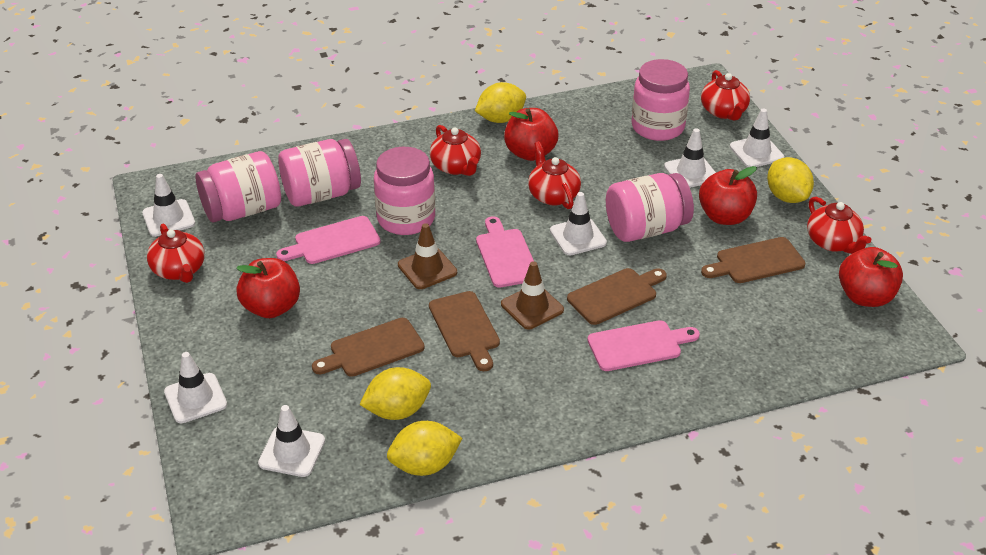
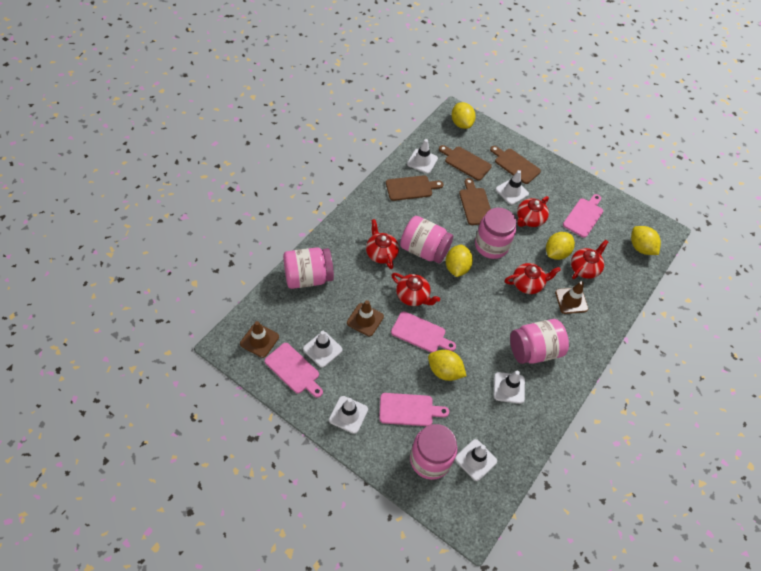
brown traffic cone: [398,223,457,289] [501,261,564,329] = 2 -> [240,321,279,358] [347,300,384,336] [555,281,588,314] = 3
pink cutting board: [276,216,381,264] [476,216,534,288] [587,320,700,371] = 3 -> [265,343,323,398] [379,393,449,426] [391,311,456,353] [563,194,603,238] = 4
red apple: [236,258,300,318] [504,108,558,161] [699,166,757,225] [839,247,903,307] = 4 -> none = 0
yellow lemon: [359,367,431,420] [387,421,462,476] [475,82,526,123] [767,157,814,203] = 4 -> [428,350,466,381] [446,245,473,277] [451,102,476,129] [546,232,575,260] [631,226,661,255] = 5

